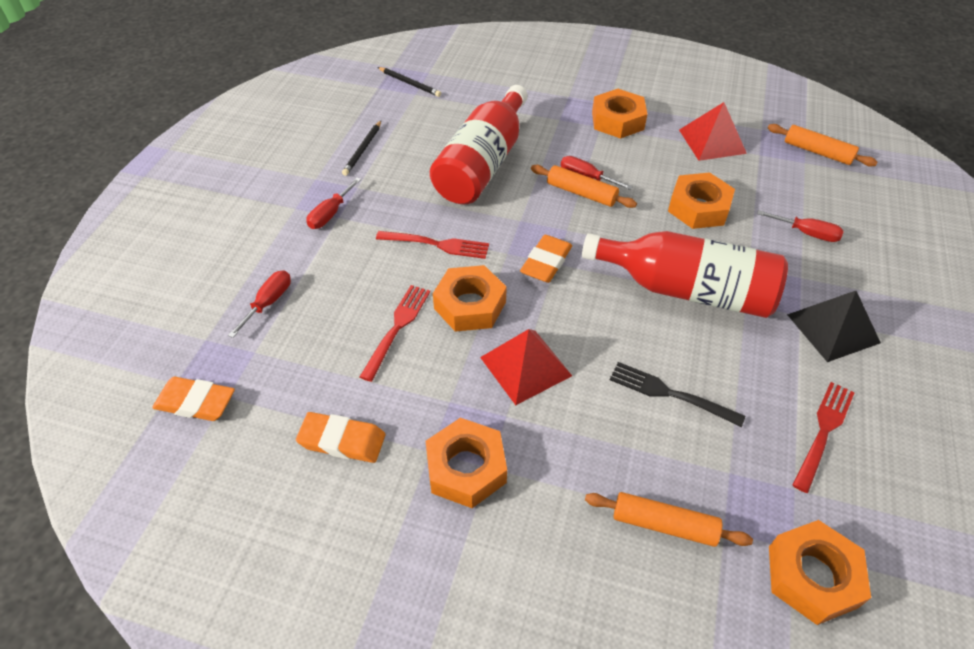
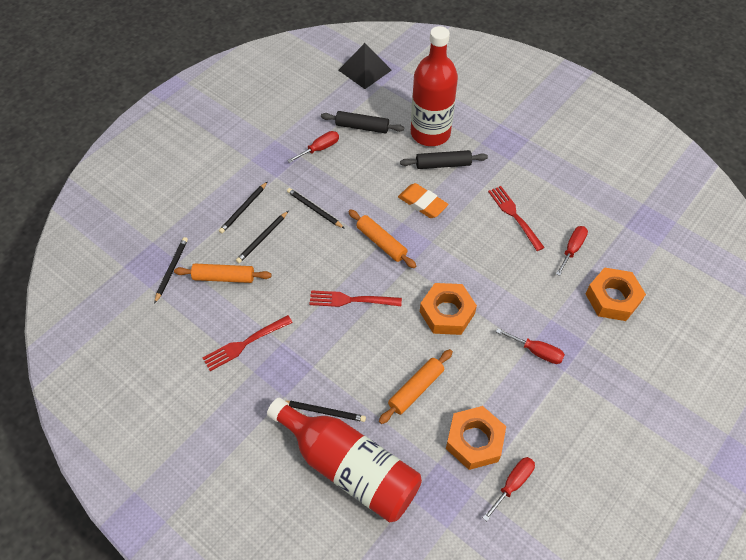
black fork: [610,362,745,427] = 1 -> none = 0
black pencil: [342,121,381,176] [378,67,441,97] = 2 -> [154,237,188,304] [219,181,268,234] [236,211,288,263] [286,400,366,422] [287,188,345,229] = 5
black rolling pin: none = 0 -> [321,111,404,133] [400,150,488,169] = 2
orange eraser: [152,377,235,421] [296,412,385,463] [520,235,572,283] = 3 -> [398,183,448,218] = 1
orange nut: [426,418,507,508] [433,265,507,332] [592,89,647,139] [668,172,735,229] [769,520,871,625] = 5 -> [420,283,477,335] [446,406,506,470] [585,267,646,321] = 3
red pyramid: [480,329,572,405] [679,102,747,161] = 2 -> none = 0

